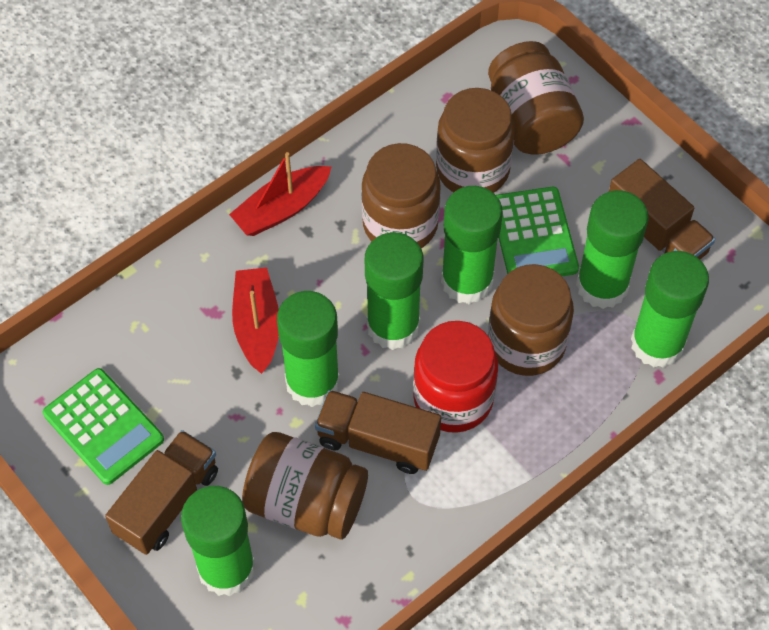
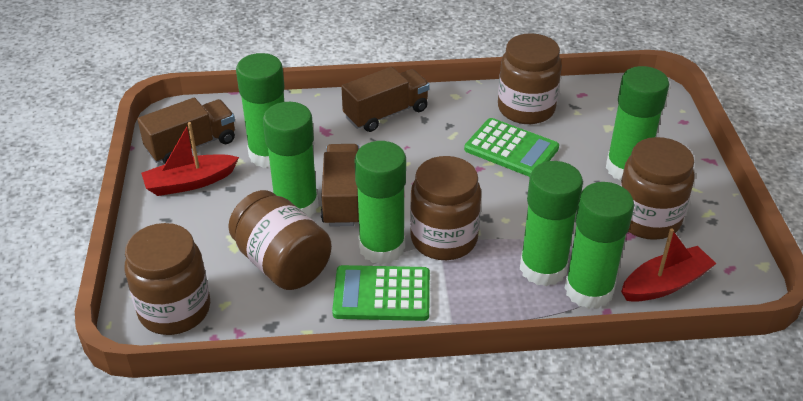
red jar: [413,321,498,433] = 1 -> none = 0

